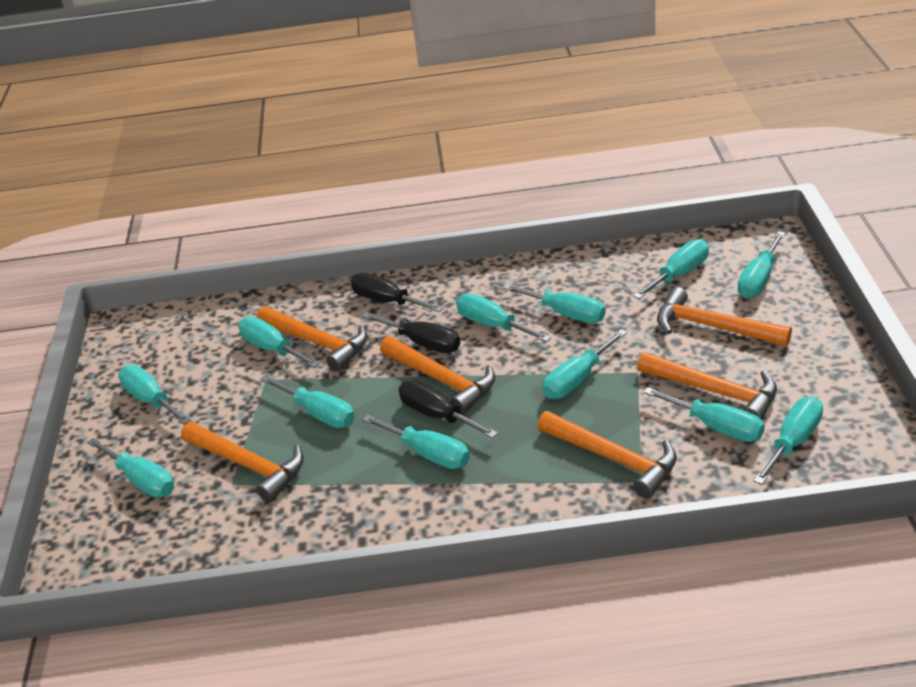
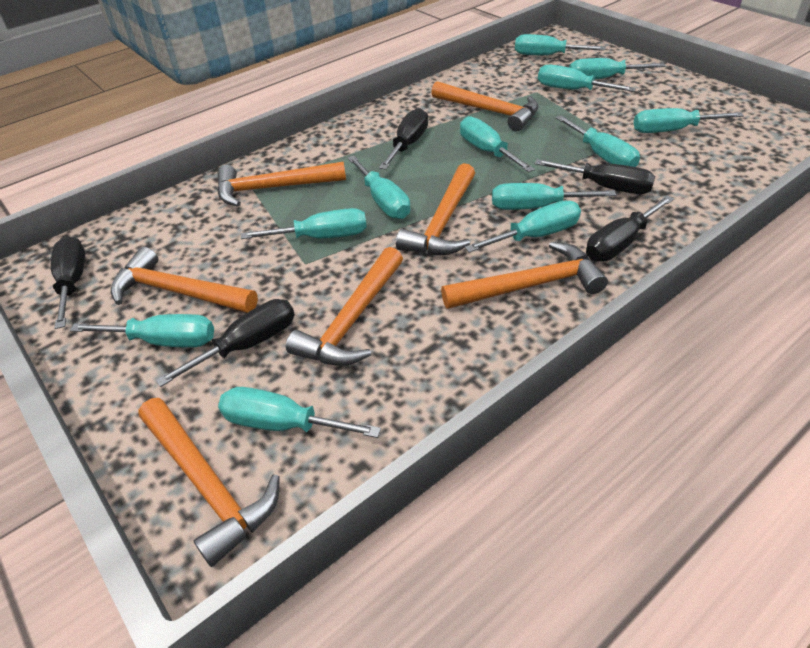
black screwdriver: [350,273,444,312] [362,312,460,353] [398,380,498,439] = 3 -> [51,236,85,329] [156,299,295,387] [379,108,428,170] [535,159,655,194] [586,195,674,262] = 5
orange hammer: [181,422,304,502] [256,306,367,372] [380,336,495,415] [537,411,677,499] [637,352,777,420] [657,287,792,346] = 6 -> [111,247,258,313] [138,398,280,567] [217,161,346,206] [286,247,403,366] [396,163,475,255] [431,81,538,131] [441,242,608,309] = 7

